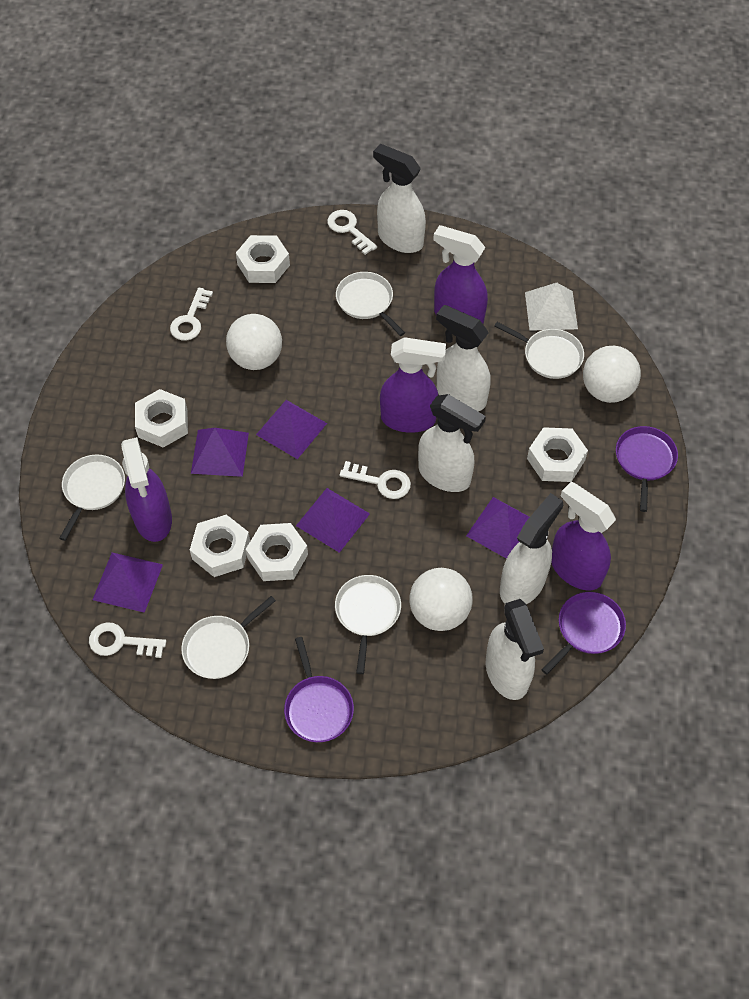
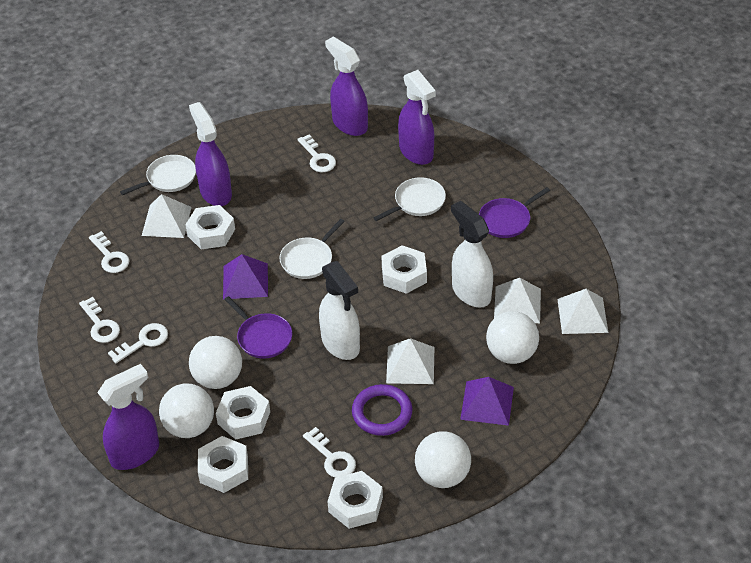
purple pan: [284,637,354,742] [541,592,626,675] [616,426,678,512] = 3 -> [224,296,292,359] [479,187,550,238] = 2
purple pyramid: [92,553,163,613] [191,428,249,477] [256,400,327,459] [296,488,370,553] [466,497,530,559] = 5 -> [223,254,268,299] [460,377,514,426] = 2
purple ring: none = 0 -> [352,384,412,436] = 1
white ball: [226,314,282,370] [409,568,473,631] [583,346,641,403] = 3 -> [159,383,214,438] [189,336,242,389] [415,431,471,488] [486,311,539,364] = 4
white key: [89,622,166,658] [170,287,213,341] [327,210,377,255] [340,461,411,499] = 4 -> [79,297,120,343] [89,231,129,273] [108,323,168,363] [297,134,336,172] [303,427,356,478] = 5
white pan: [59,455,125,541] [181,596,276,679] [335,575,401,674] [336,272,405,336] [494,322,584,379] = 5 -> [120,155,196,195] [279,219,345,279] [374,177,446,221] = 3
white pyramid: [525,283,578,331] = 1 -> [142,194,192,238] [386,338,434,384] [494,278,541,323] [557,289,608,334] = 4
white spray bottle: [373,144,426,253] [418,394,486,492] [436,305,491,411] [486,599,544,700] [500,493,563,604] = 5 -> [319,261,360,360] [451,201,493,308] = 2

